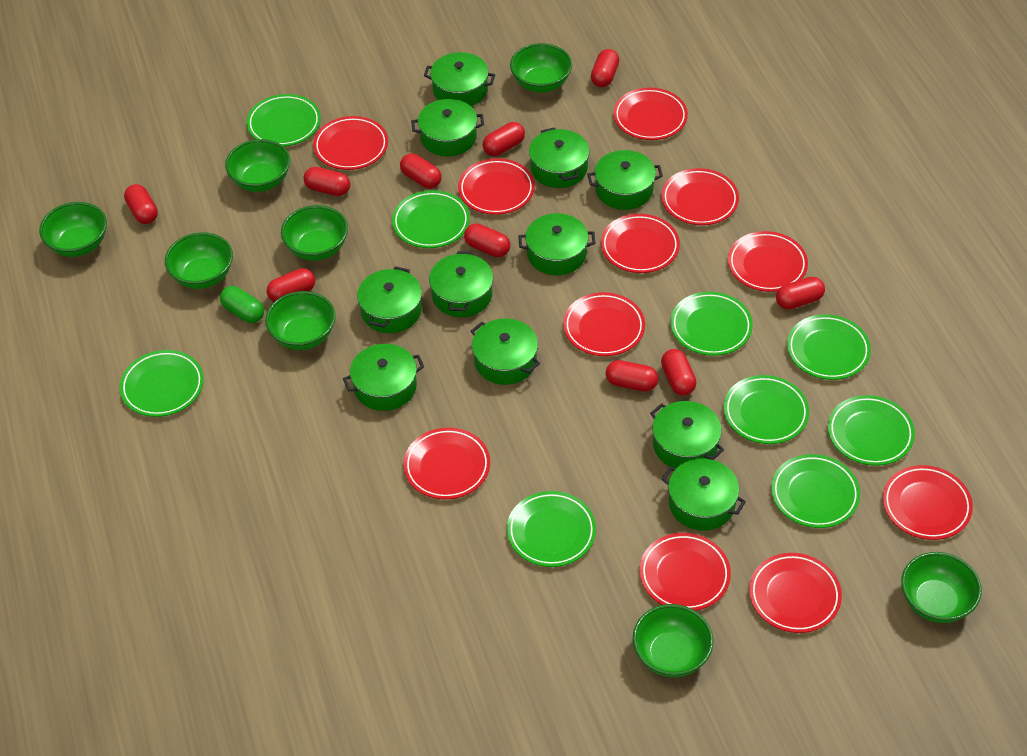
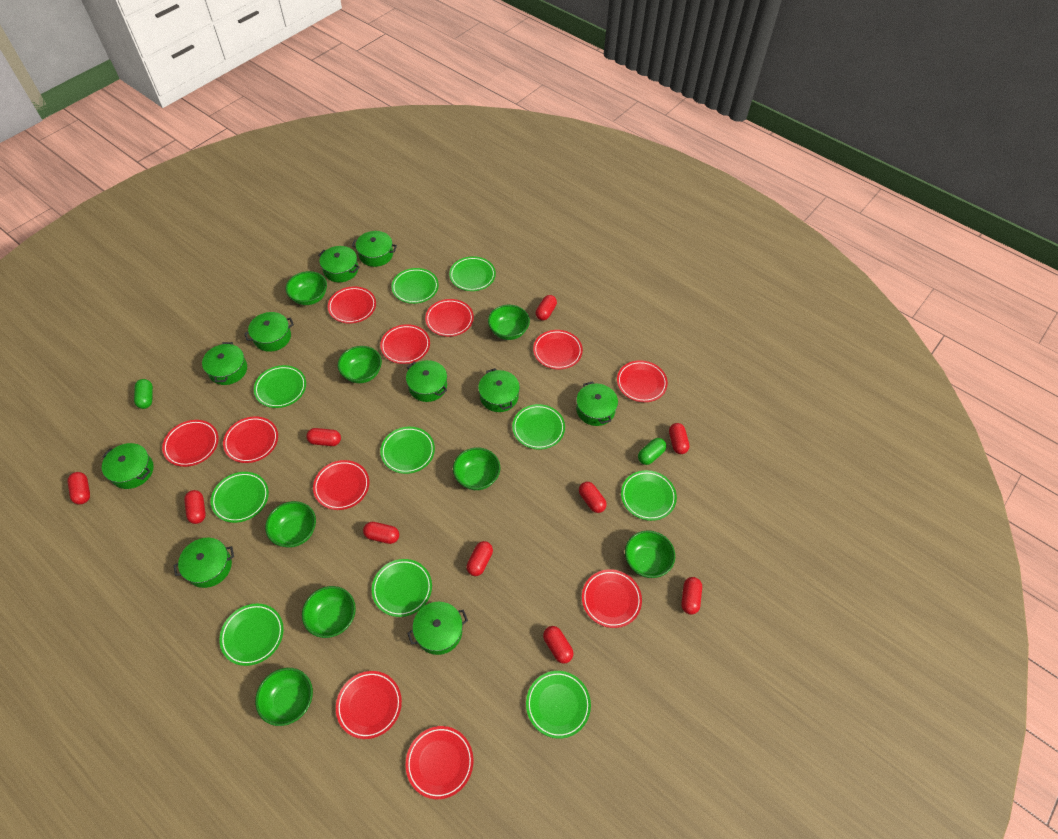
green capsule: [220,286,264,323] = 1 -> [134,379,153,409] [638,438,666,465] = 2
green plate: [120,350,204,417] [246,94,321,147] [392,190,470,248] [507,491,596,567] [670,292,753,356] [724,375,809,444] [771,454,860,528] [787,314,871,380] [828,395,915,466] = 9 -> [211,472,269,523] [219,603,284,666] [254,365,306,408] [372,559,432,617] [380,427,435,474] [391,268,439,304] [449,256,496,291] [512,404,565,450] [526,671,591,739] [621,470,677,521] = 10
green pot: [343,344,424,411] [357,266,422,333] [411,99,484,157] [424,52,495,106] [429,251,493,317] [471,318,540,385] [518,213,596,275] [529,127,590,188] [587,150,663,210] [650,401,724,468] [662,458,746,531] = 11 -> [102,443,154,489] [174,538,234,588] [202,342,247,385] [244,312,294,352] [318,246,359,282] [352,231,397,267] [406,360,447,402] [407,602,468,655] [478,368,520,412] [576,381,618,426] = 10

